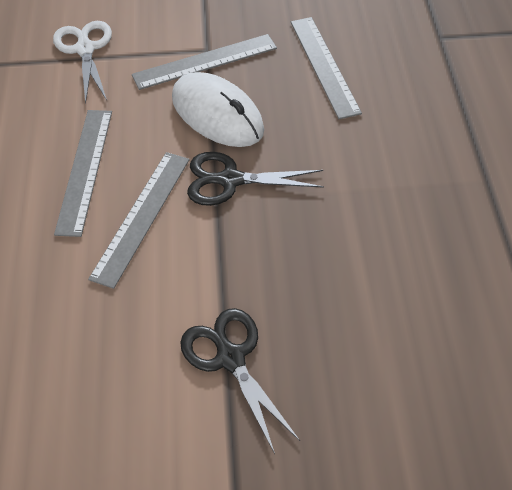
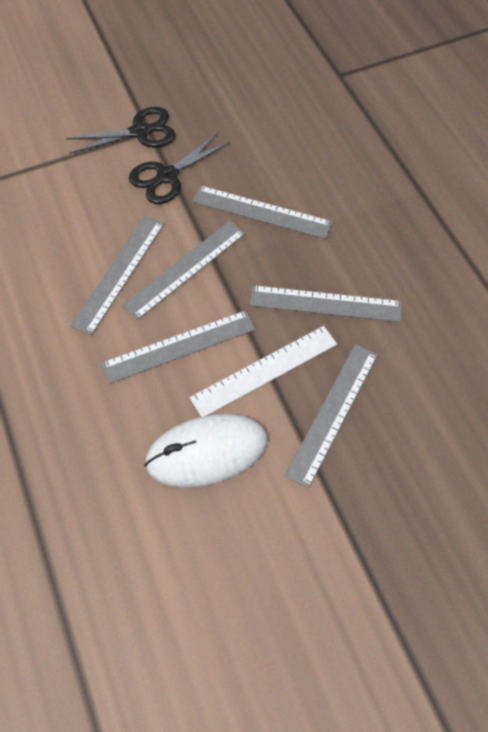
grey ruler: [54,110,112,237] [88,152,189,289] [132,34,277,90] [291,17,362,119] = 4 -> [71,216,164,336] [102,310,256,384] [122,221,246,320] [193,185,332,239] [250,285,402,322] [285,344,378,488] = 6
white ruler: none = 0 -> [190,326,337,417] = 1
white scissors: [53,21,112,104] = 1 -> none = 0

